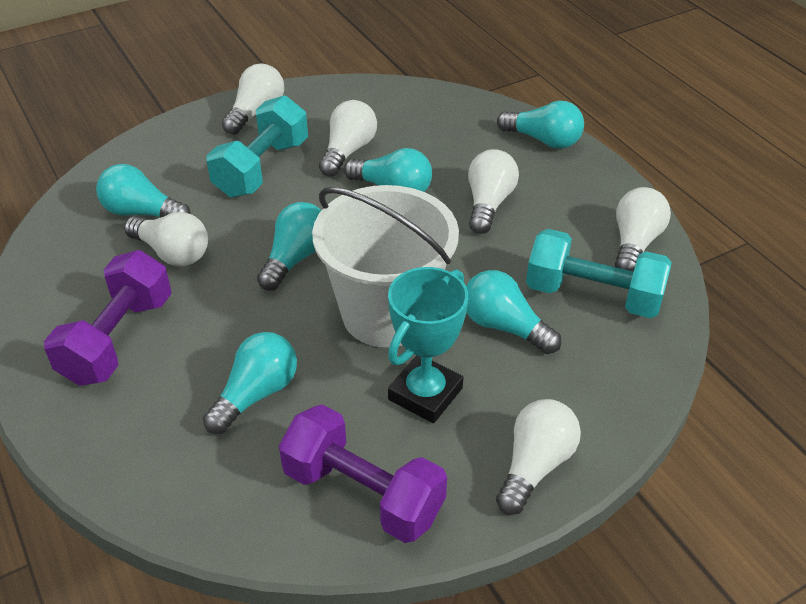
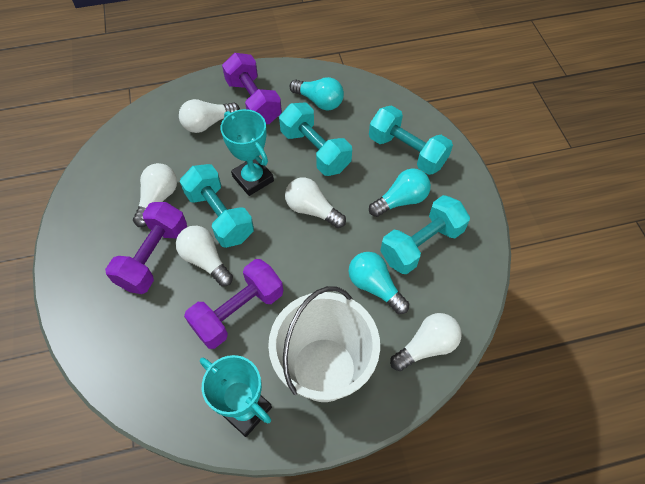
purple dumbbell: [44,250,172,386] [279,404,447,543] = 2 -> [105,202,187,294] [184,259,283,349] [222,53,282,124] = 3
turquoise dumbbell: [206,95,308,198] [526,229,672,318] = 2 -> [180,164,254,248] [279,103,352,176] [369,105,453,175] [380,195,470,274] = 4
turquoise light bulb: [96,164,191,217] [203,332,297,434] [257,202,322,291] [344,148,432,192] [466,270,561,354] [497,100,584,149] = 6 -> [289,77,344,111] [349,252,409,314] [369,169,431,217] = 3
turquoise trophy: [388,267,468,423] = 1 -> [200,355,272,437] [221,109,274,196] = 2
white light bulb: [124,212,208,267] [222,64,284,135] [319,100,377,176] [468,149,519,234] [496,399,581,515] [615,187,671,271] = 6 -> [133,163,177,227] [176,226,233,286] [179,99,240,133] [285,178,346,228] [390,313,461,371] = 5

